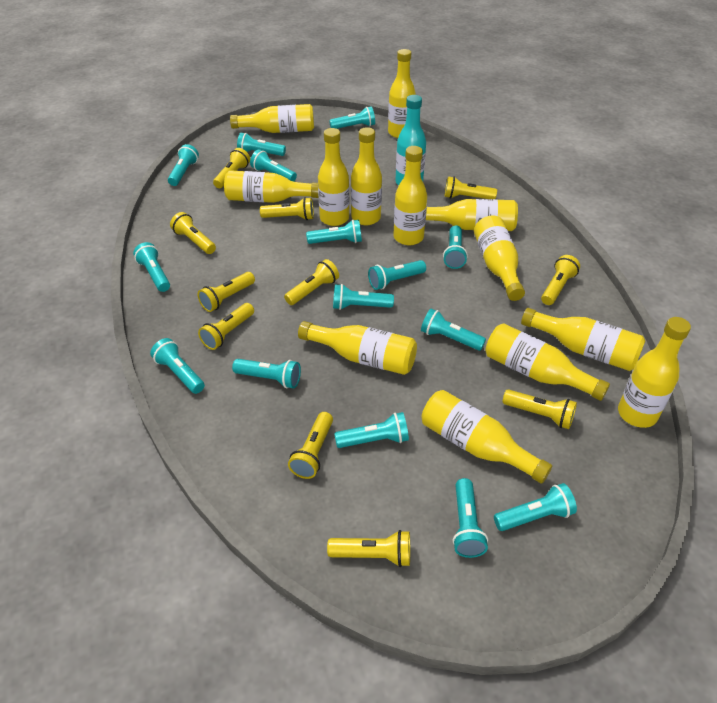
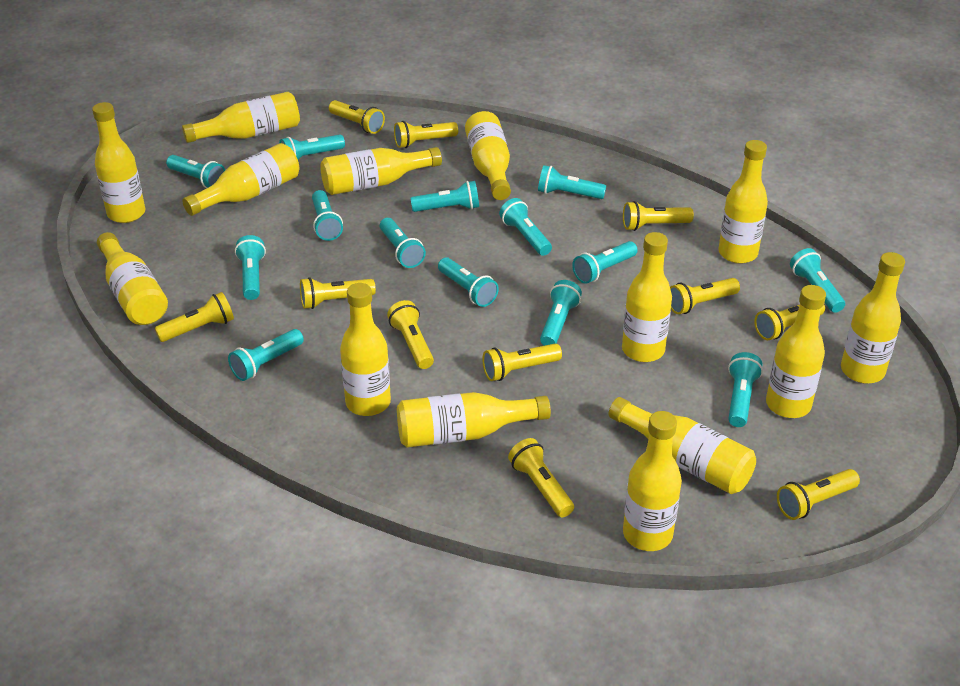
turquoise bottle: [395,95,426,185] = 1 -> none = 0
turquoise flashlight: [133,242,170,292] [150,338,205,394] [168,144,199,186] [232,359,301,388] [237,133,286,156] [250,149,297,182] [306,220,362,244] [329,106,375,129] [333,284,394,310] [334,412,409,448] [368,260,426,290] [421,309,486,351] [443,225,468,269] [453,478,488,558] [494,483,577,531] = 15 -> [166,155,225,188] [228,329,304,381] [235,235,266,300] [279,135,345,160] [312,190,343,241] [380,218,426,268] [410,181,479,212] [438,257,499,307] [499,198,552,256] [538,165,606,199] [540,280,582,346] [572,241,638,284] [728,352,763,427] [790,248,845,313] = 14
yellow bottle: [224,170,318,203] [230,104,314,133] [298,321,417,375] [318,128,349,226] [351,127,382,225] [388,49,416,138] [393,146,427,245] [421,390,552,484] [426,199,518,231] [474,215,525,301] [485,323,610,401] [521,308,646,371] [618,317,691,428] = 13 -> [92,102,145,223] [97,232,168,325] [182,92,300,143] [182,143,299,216] [320,147,442,195] [340,283,391,416] [397,392,551,448] [465,111,511,200] [609,397,756,494] [622,232,672,362] [623,411,682,551] [718,140,768,264] [766,285,826,418] [841,252,905,384] = 14

